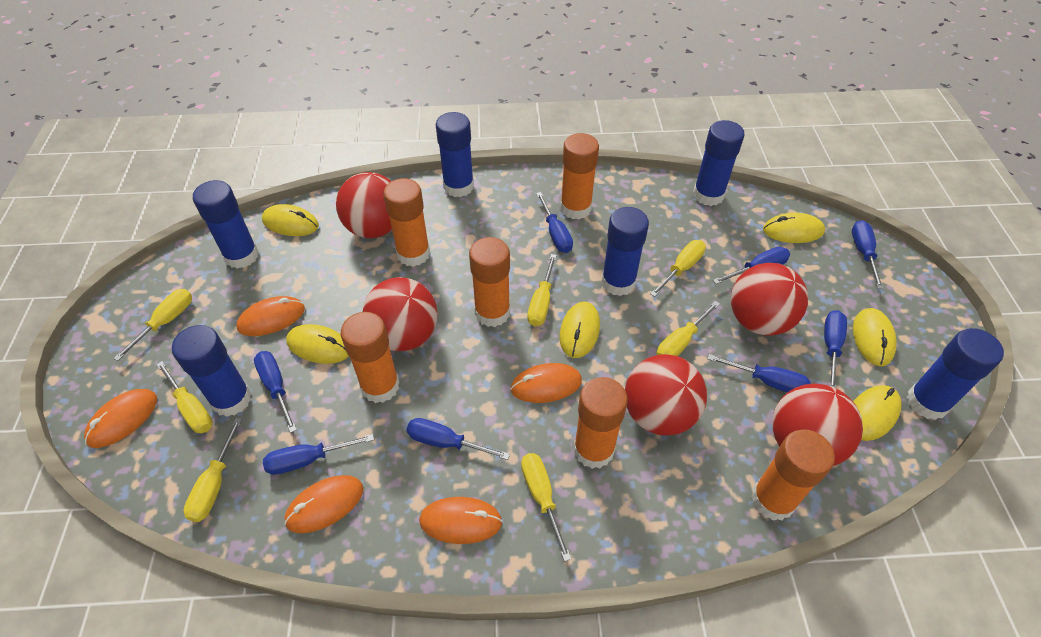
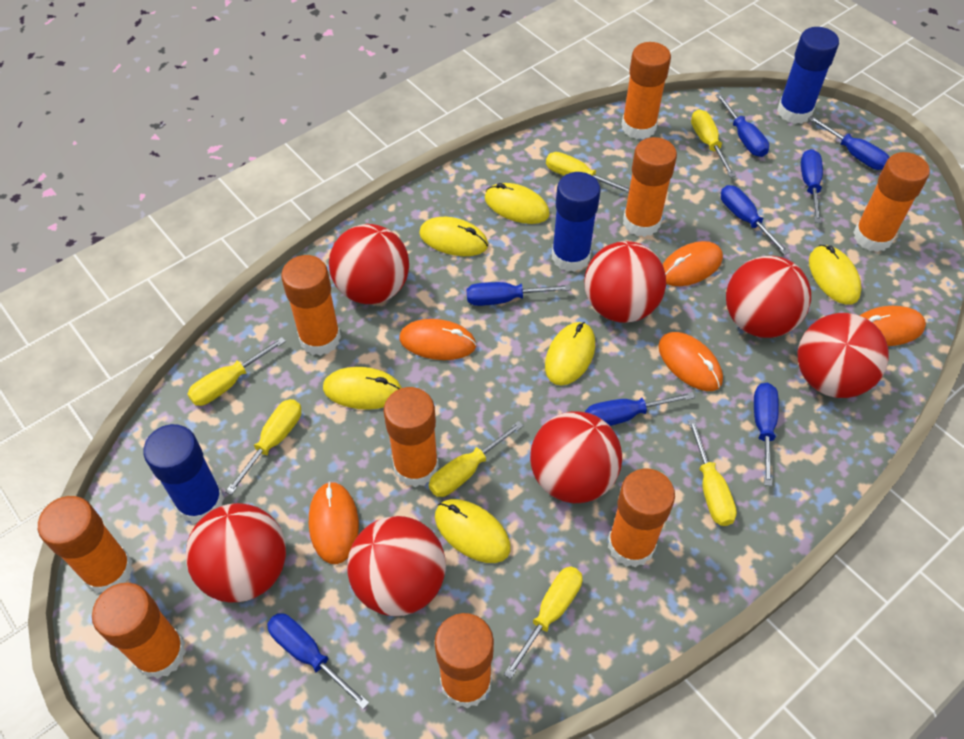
blue glue stick: [172,325,252,417] [193,180,259,269] [436,112,474,197] [601,207,649,296] [693,120,745,206] [907,328,1004,420] = 6 -> [143,424,224,524] [552,172,601,272] [777,27,839,124] = 3
orange glue stick: [341,312,400,403] [383,178,430,267] [469,237,510,327] [560,133,599,219] [574,377,628,469] [751,429,835,521] = 6 -> [38,496,133,593] [92,583,186,679] [281,255,341,356] [384,387,439,487] [434,613,494,709] [608,468,675,567] [621,42,671,139] [623,137,677,237] [853,152,930,252] = 9
red ball: [336,172,392,238] [363,277,438,351] [625,354,707,436] [731,263,808,336] [772,384,863,466] = 5 -> [185,503,286,602] [329,224,409,304] [347,516,446,616] [530,411,622,503] [584,241,666,323] [726,256,811,338] [798,313,889,398] = 7

